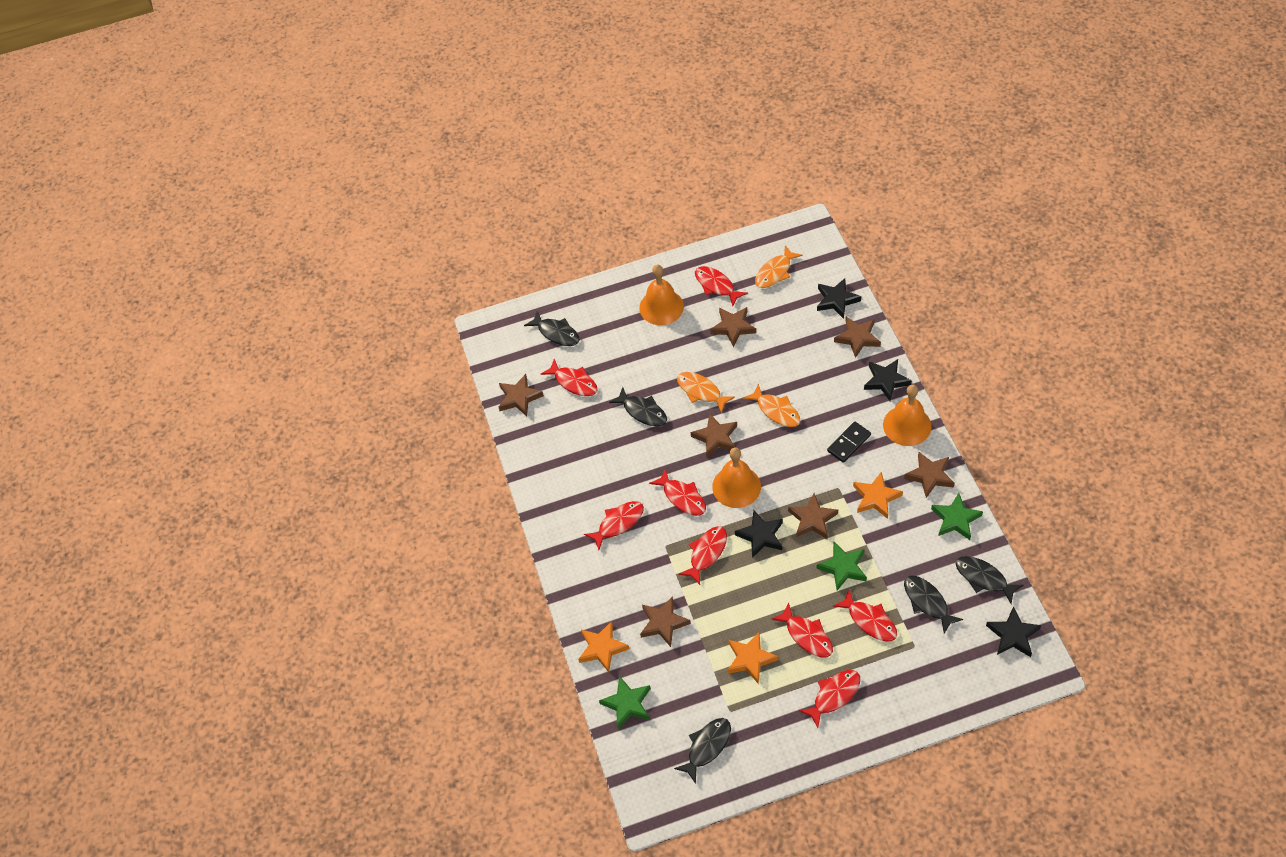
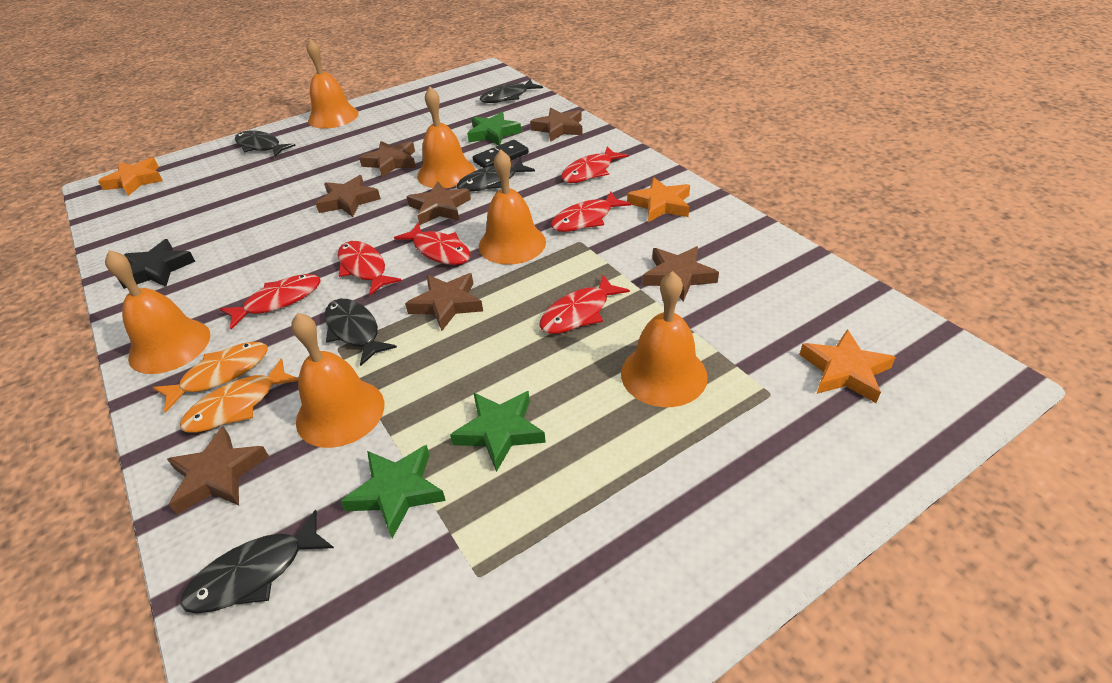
black star: [735,510,783,558] [817,278,861,319] [864,359,912,401] [986,606,1041,657] = 4 -> [118,239,195,289] = 1
orange bell: [639,264,684,325] [712,447,761,508] [883,385,932,446] = 3 -> [105,250,210,374] [292,313,384,448] [306,39,359,129] [417,87,475,188] [479,150,546,265] [621,271,708,407] = 6
orange fish: [677,372,735,413] [743,384,800,427] [755,245,802,288] = 3 -> [152,342,268,413] [180,358,299,433] = 2
red fish: [541,359,598,396] [584,501,644,550] [649,468,706,516] [679,526,727,585] [695,266,748,306] [772,603,833,657] [799,670,860,728] [833,590,897,642] = 8 -> [220,274,320,329] [338,241,402,296] [394,222,470,265] [539,275,630,334] [550,191,631,232] [561,146,628,183] = 6

